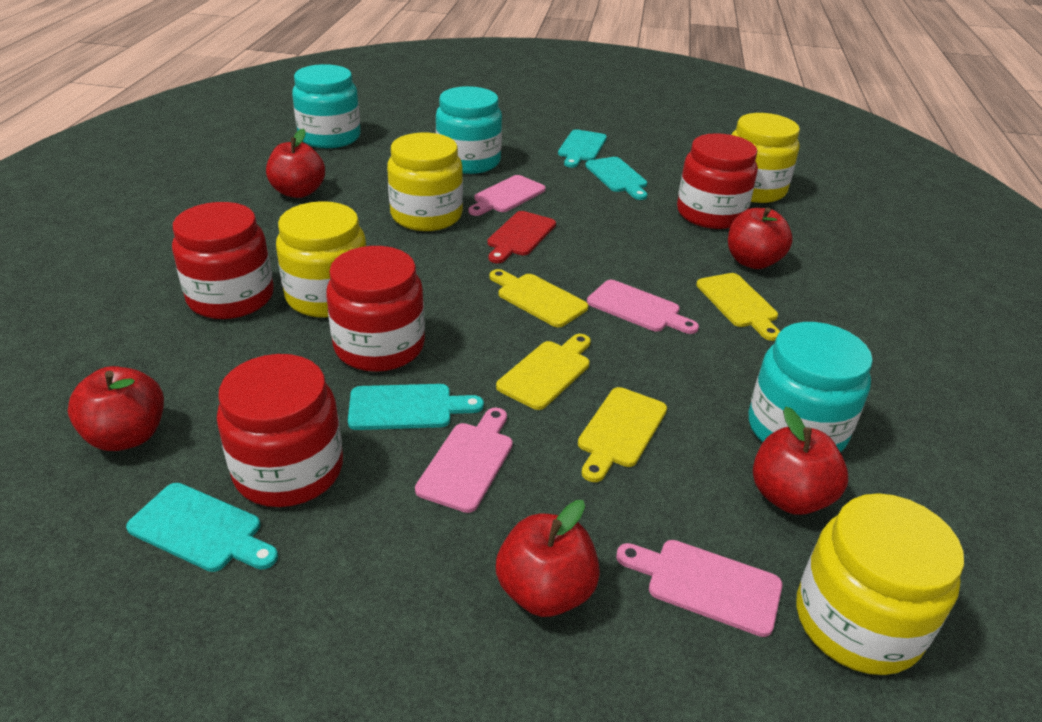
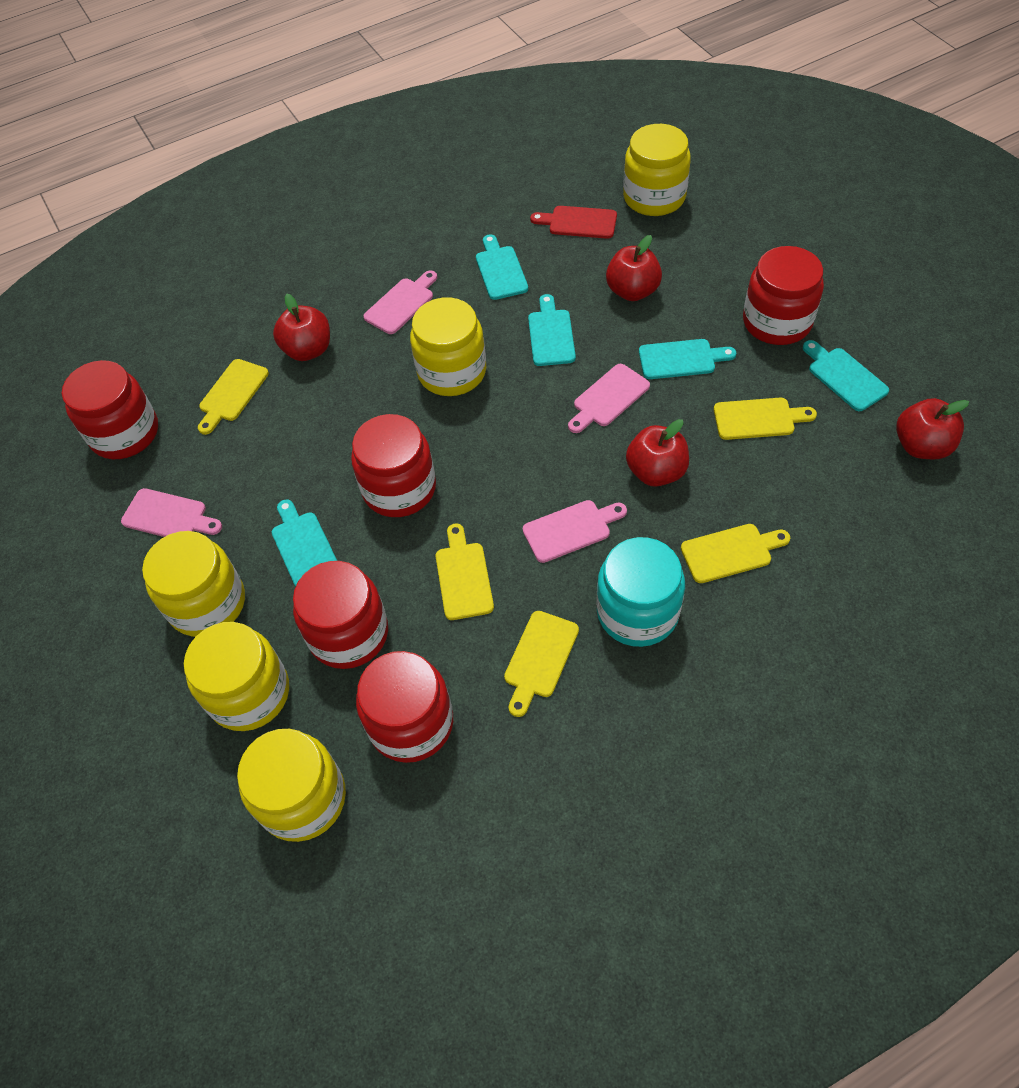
red apple: [68,366,164,451] [266,129,325,198] [496,500,600,617] [728,207,793,269] [753,407,848,515] = 5 -> [273,294,330,361] [606,235,662,301] [626,419,689,487] [896,398,969,459] = 4
red jar: [172,202,274,319] [217,354,343,507] [326,246,425,372] [677,133,758,229] = 4 -> [62,360,158,459] [293,561,388,669] [351,414,436,517] [356,651,453,763] [743,246,824,345] = 5
turquoise cutting board: [126,483,278,572] [348,384,484,430] [558,129,607,168] [585,157,647,200] = 4 -> [272,499,337,586] [476,234,528,300] [528,294,576,366] [639,339,736,379] [803,340,889,411] = 5
turquoise jar: [292,64,361,148] [436,86,502,174] [748,322,873,452] = 3 -> [596,537,685,647] = 1
yellow cutting board: [489,269,588,327] [496,334,591,410] [578,387,667,482] [696,273,780,341] = 4 -> [198,359,269,435] [436,524,494,620] [504,611,579,717] [681,524,790,583] [714,398,817,440] = 5
yellow jar: [276,201,366,317] [387,133,463,231] [732,113,800,203] [796,493,964,675] = 4 -> [142,531,245,637] [184,622,289,731] [237,729,346,842] [410,297,486,396] [623,124,691,216] = 5

